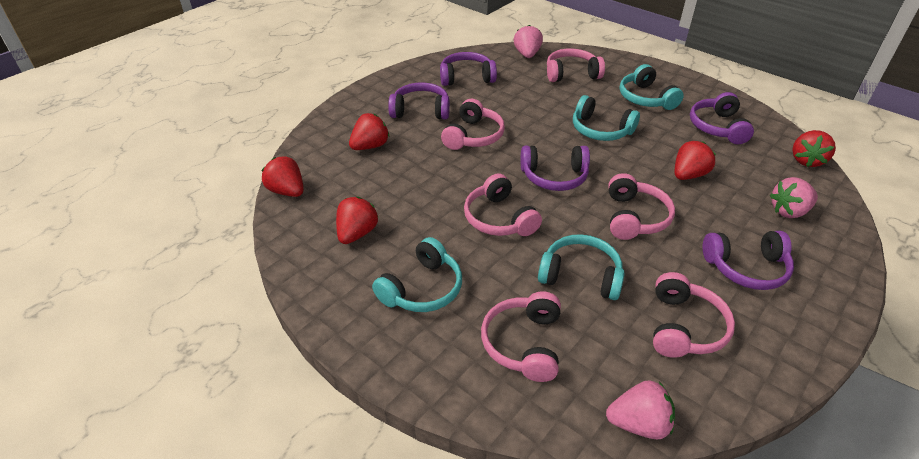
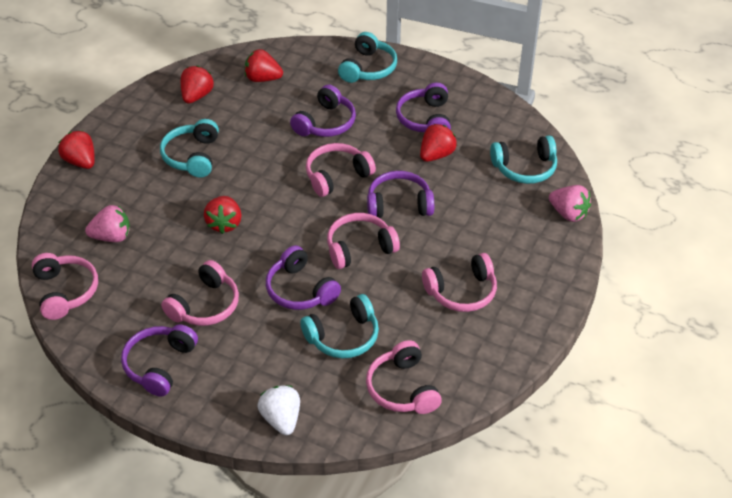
pink strawberry: [514,25,543,58] [606,380,675,439] [770,177,818,218] = 3 -> [85,205,130,242] [549,185,591,222] = 2
white strawberry: none = 0 -> [258,385,300,435] = 1

